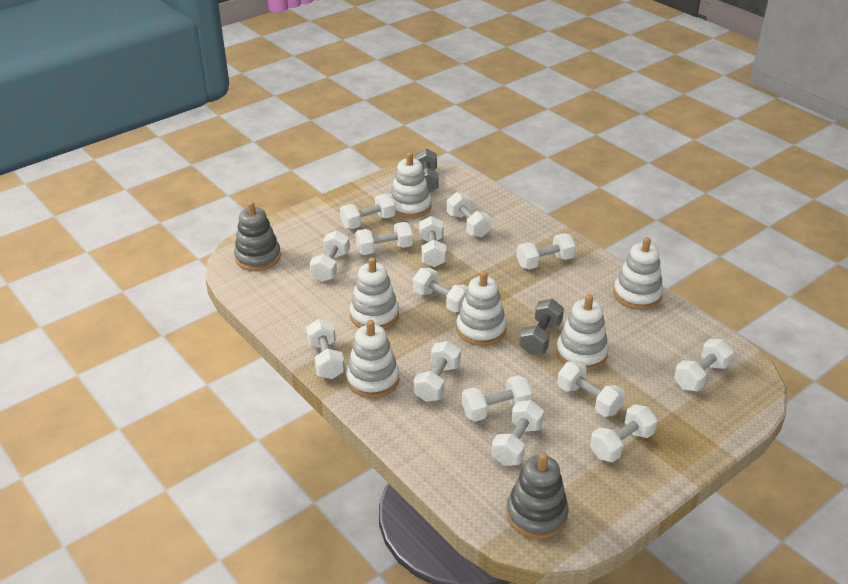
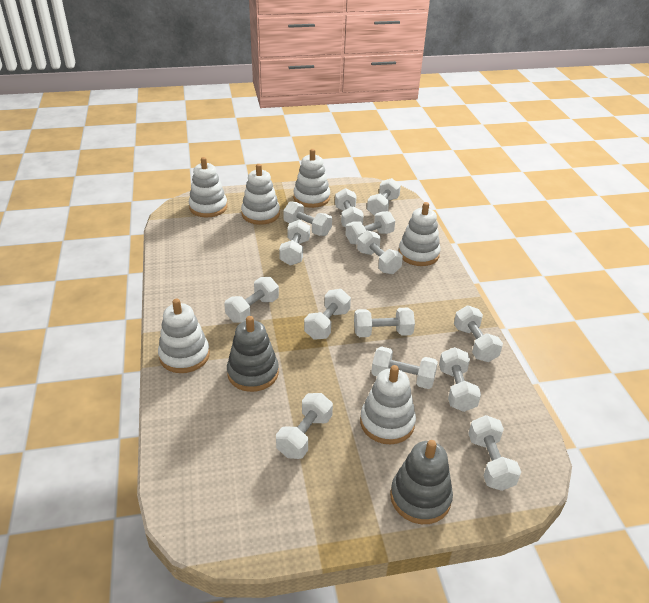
grey dumbbell: [415,149,439,192] [519,299,564,355] = 2 -> none = 0

